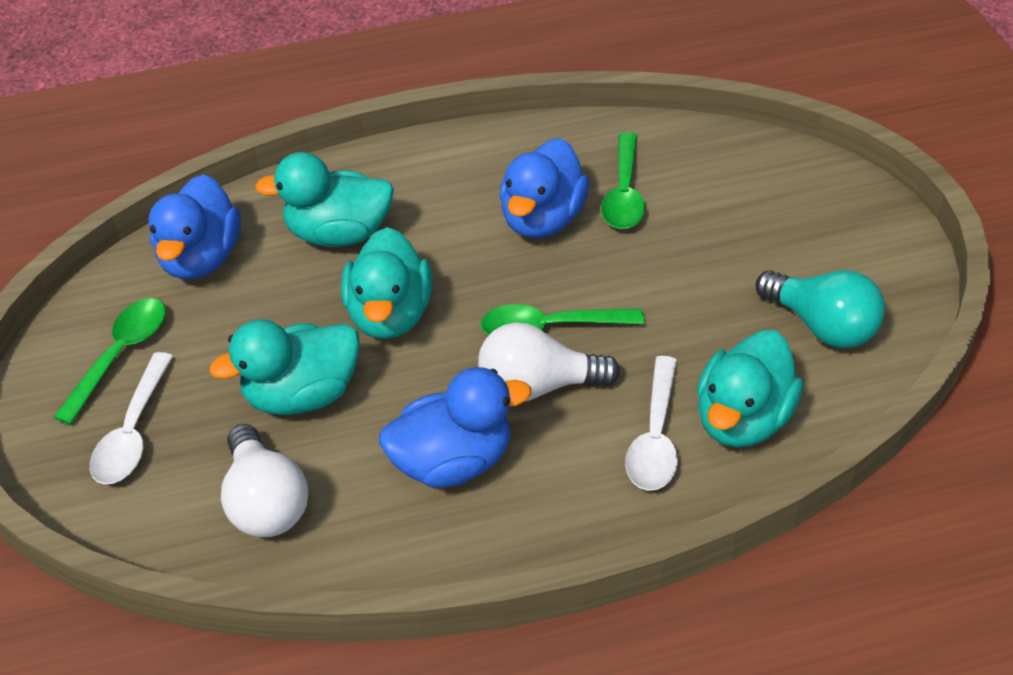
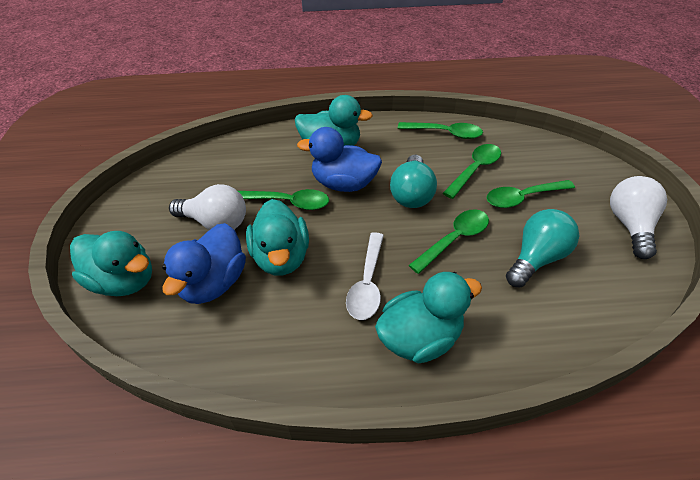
blue duck: [148,174,241,280] [379,367,531,488] [499,138,589,239] = 3 -> [162,223,246,304] [297,127,382,192] = 2
green spoon: [54,298,166,425] [481,304,645,335] [601,132,645,229] = 3 -> [238,189,329,210] [398,122,483,139] [409,209,489,274] [443,144,501,199] [487,180,575,208] = 5
turquoise light bulb: [756,270,885,348] = 1 -> [390,155,437,208] [506,209,579,287] = 2
white spoon: [90,352,173,484] [625,356,678,491] = 2 -> [346,232,384,320] = 1

